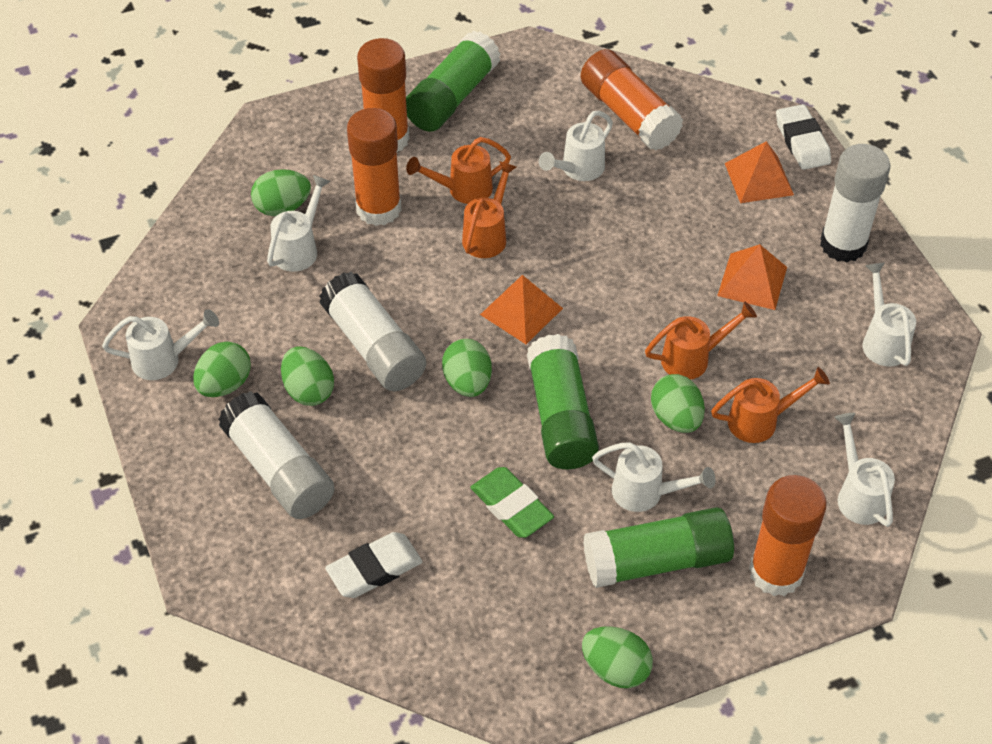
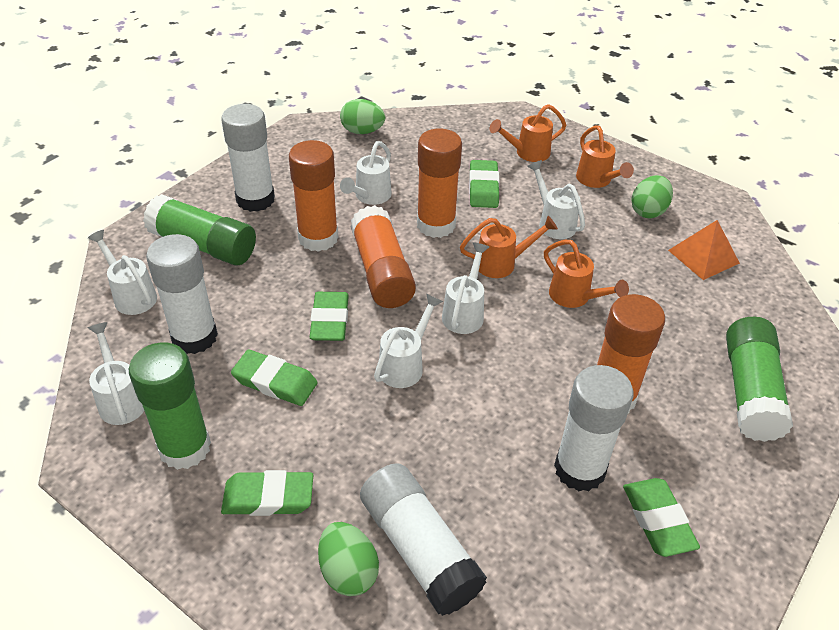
green egg: [193,341,251,397] [251,169,311,216] [281,346,334,406] [442,339,492,397] [582,626,653,688] [651,374,705,433] = 6 -> [318,522,379,596] [340,99,385,134] [631,175,673,218] = 3
green eraser: [471,467,554,538] = 1 -> [221,470,313,516] [231,350,318,406] [310,292,349,341] [469,160,499,208] [623,478,700,557] = 5
orange pyramid: [480,275,563,344] [717,244,787,310] [725,141,794,203] = 3 -> [668,220,740,280] = 1
white eraser: [325,532,422,598] [776,104,831,170] = 2 -> none = 0
white glue stick: [218,391,334,519] [319,272,426,391] [820,144,891,262] = 3 -> [146,234,218,354] [221,104,275,212] [360,463,487,616] [554,365,633,491] = 4

